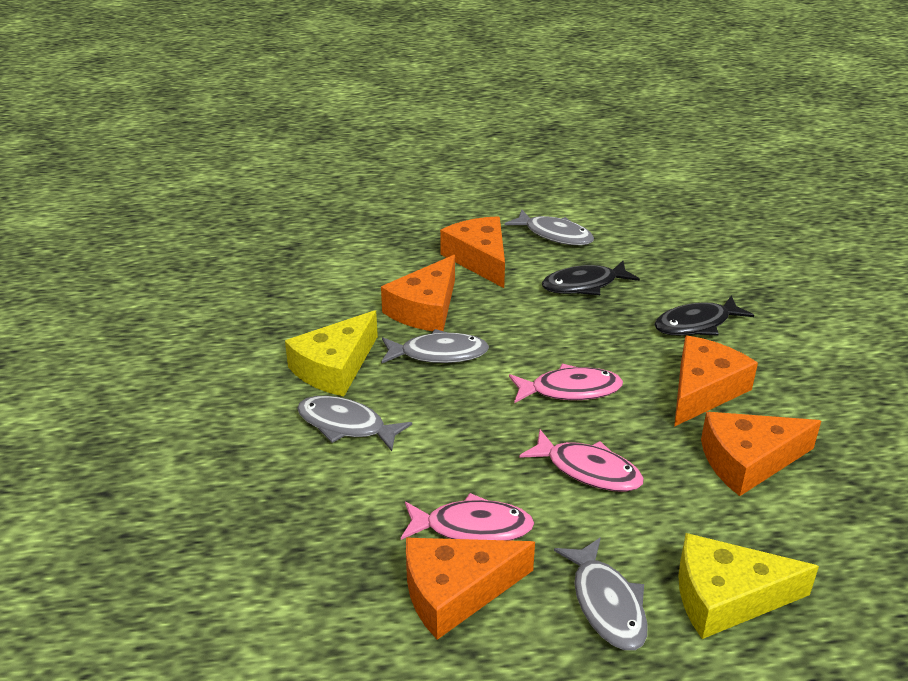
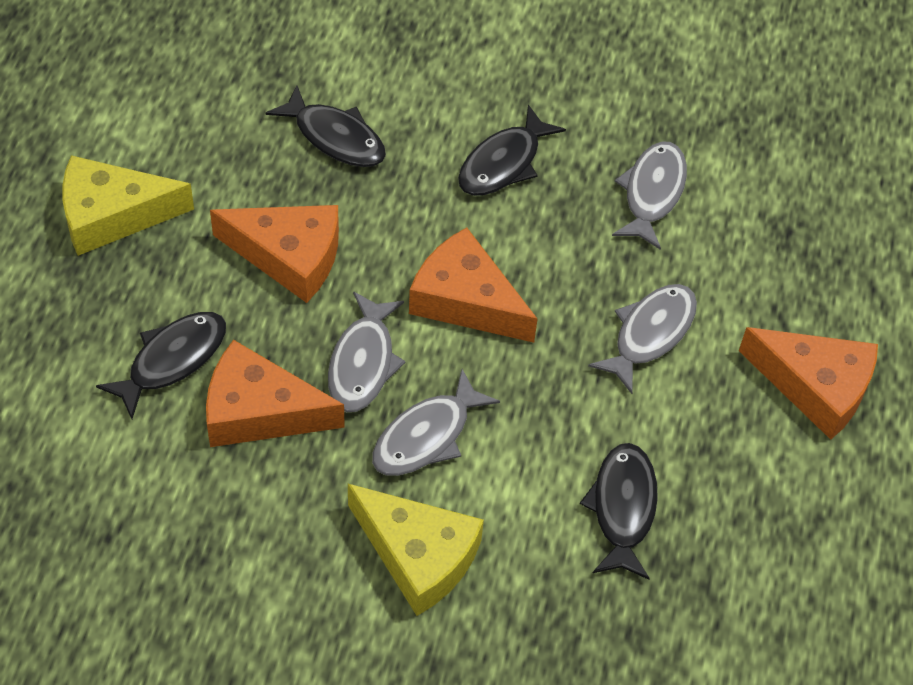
black fish: [542,261,640,295] [654,295,754,336] = 2 -> [96,312,226,419] [266,85,386,167] [458,105,566,196] [580,443,658,580] = 4
orange cheese: [381,255,455,331] [406,537,535,640] [440,216,505,288] [674,336,758,427] [701,412,821,496] = 5 -> [206,340,345,447] [210,205,339,303] [409,228,537,343] [739,327,878,440] = 4
pink fish: [401,493,534,541] [509,364,623,403] [519,430,644,492] = 3 -> none = 0

